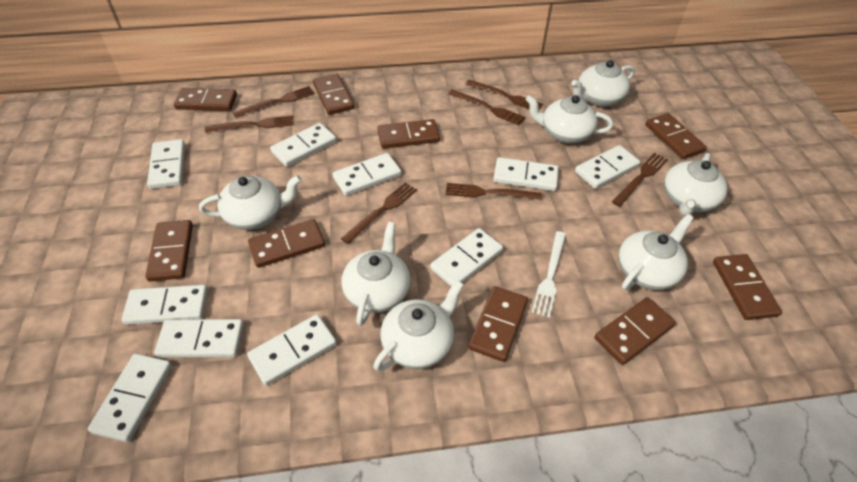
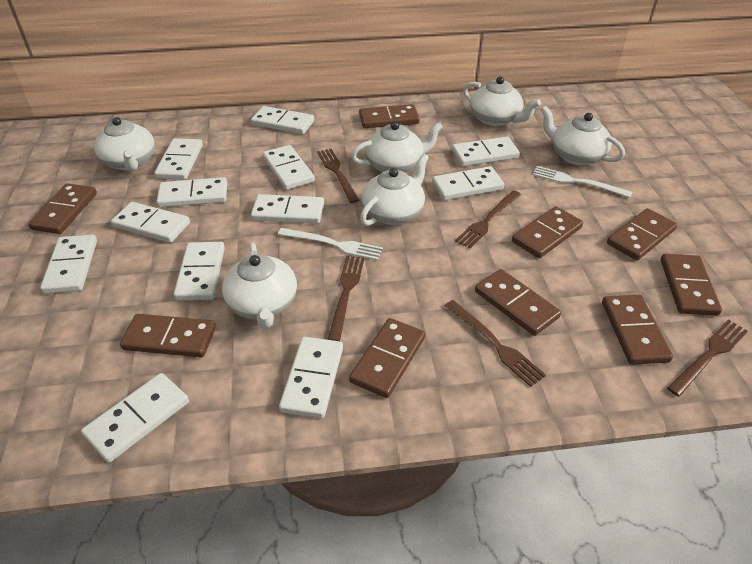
brown fork: [205,115,294,133] [233,86,315,118] [341,182,417,244] [446,183,542,200] [448,90,526,125] [466,80,543,110] [612,153,668,207] = 7 -> [317,149,359,203] [327,256,364,341] [445,300,546,387] [455,190,521,248] [667,319,748,397] = 5
white domino: [88,354,172,442] [122,285,208,325] [147,139,185,189] [154,319,244,358] [247,314,337,386] [270,123,337,167] [332,153,402,196] [430,228,503,287] [493,157,559,191] [575,145,640,189] = 10 -> [40,235,97,294] [81,373,189,463] [111,202,190,243] [154,138,203,180] [157,177,227,207] [174,242,225,300] [251,106,314,134] [251,194,324,224] [263,145,315,190] [279,337,343,418] [432,166,504,200] [452,137,520,166] = 12
white fork: [532,231,566,318] = 1 -> [278,228,383,260] [533,166,632,198] = 2
white teapot: [199,175,302,230] [342,222,411,326] [373,280,464,371] [526,95,613,143] [571,60,635,107] [618,214,694,290] [664,153,728,216] = 7 -> [94,117,155,171] [222,243,297,329] [351,121,443,172] [360,154,429,226] [463,76,541,126] [541,106,625,166] = 6

